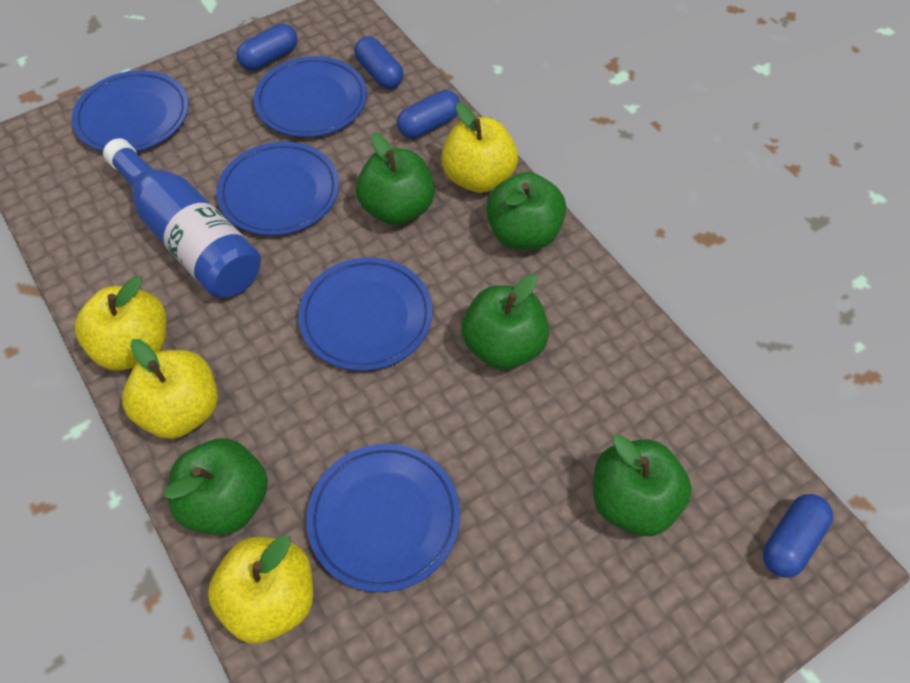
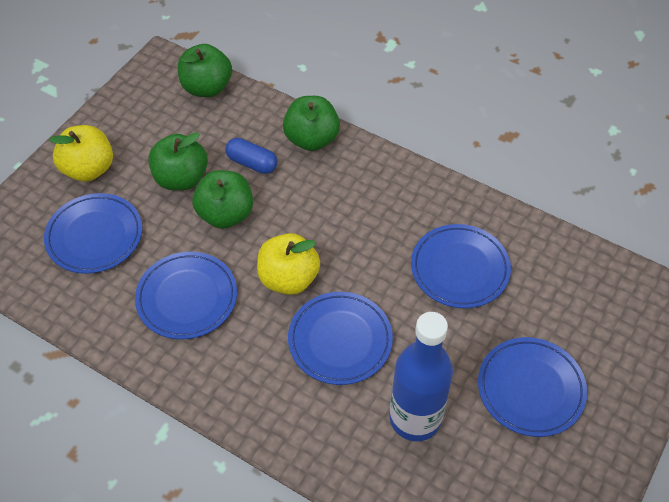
blue capsule: [236,23,298,71] [354,36,404,89] [397,90,460,139] [763,494,833,578] = 4 -> [225,138,277,174] = 1
green apple: [164,438,268,535] [356,132,435,225] [462,274,549,370] [486,172,566,250] [593,435,692,536] = 5 -> [148,132,208,190] [178,44,232,97] [193,170,253,229] [283,96,340,151] = 4
yellow apple: [75,276,167,371] [122,339,218,439] [208,535,313,643] [441,102,518,193] = 4 -> [49,125,113,182] [257,233,320,295] = 2

